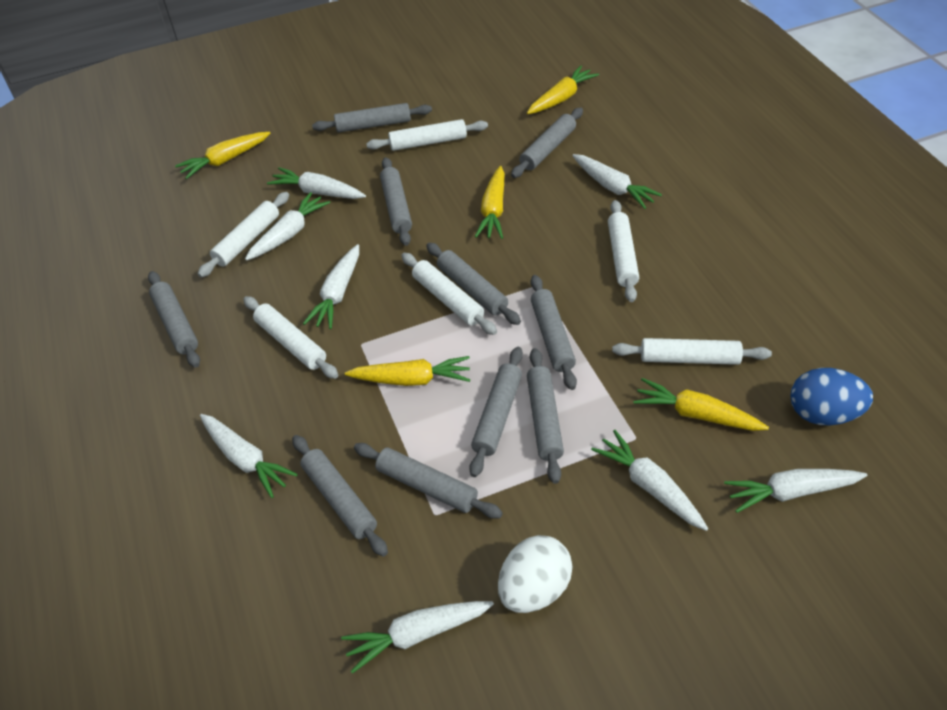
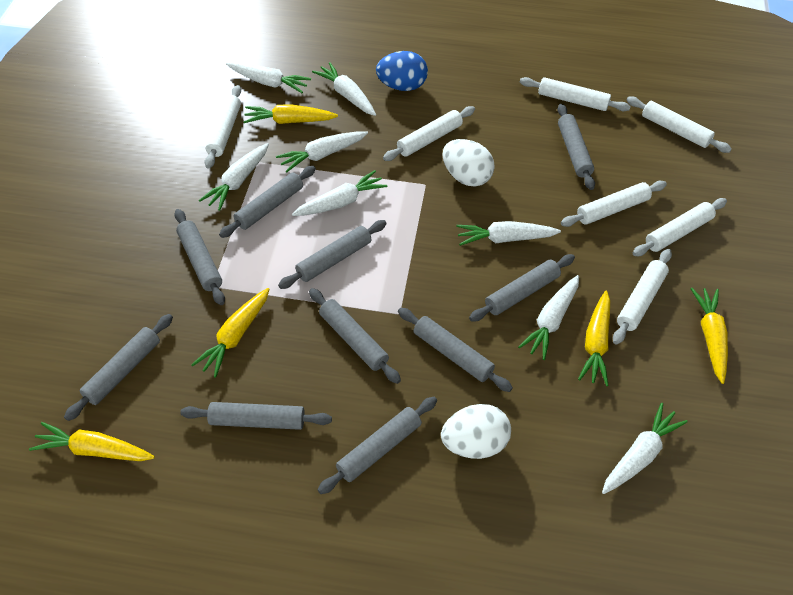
white egg: [498,535,573,613] = 1 -> [441,404,511,459] [442,139,495,186] = 2
white rolling pin: [198,192,289,277] [243,296,338,379] [366,119,488,151] [401,253,497,335] [608,200,639,302] [612,338,772,365] = 6 -> [205,85,241,169] [383,106,475,161] [520,77,631,111] [561,181,667,227] [613,249,672,345] [627,96,732,153] [633,198,727,256] = 7

